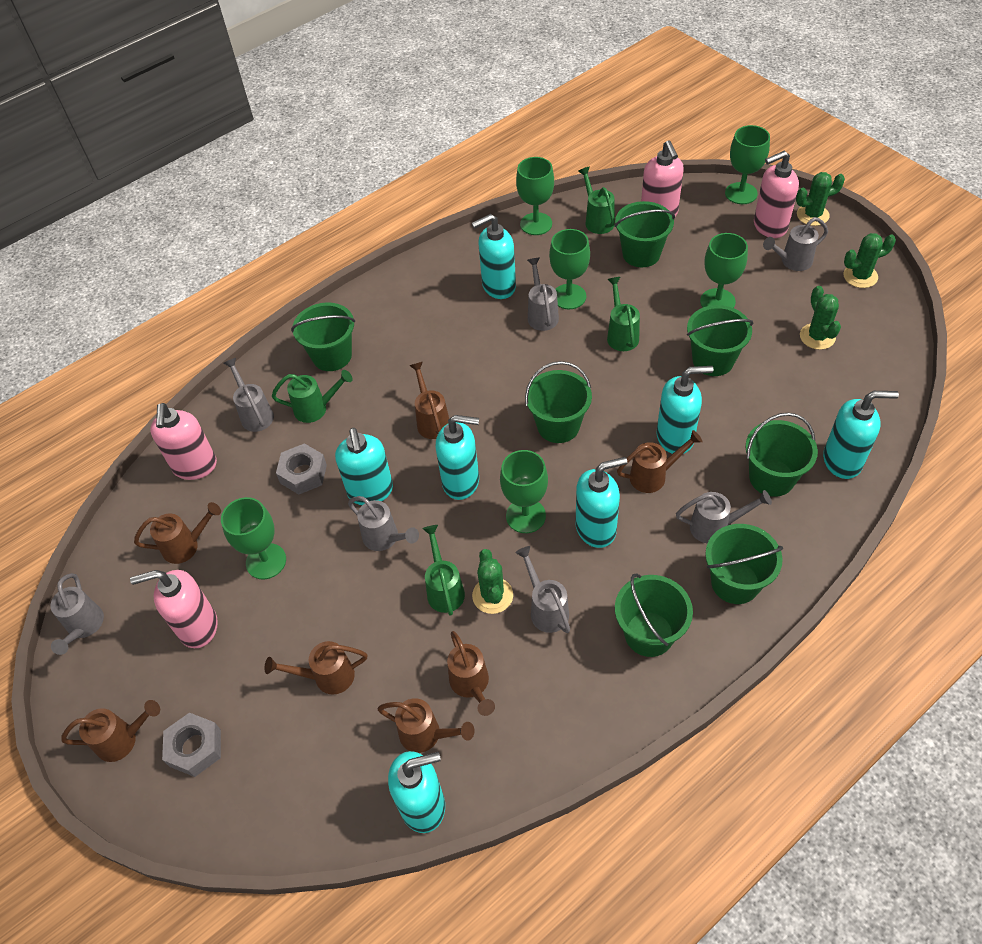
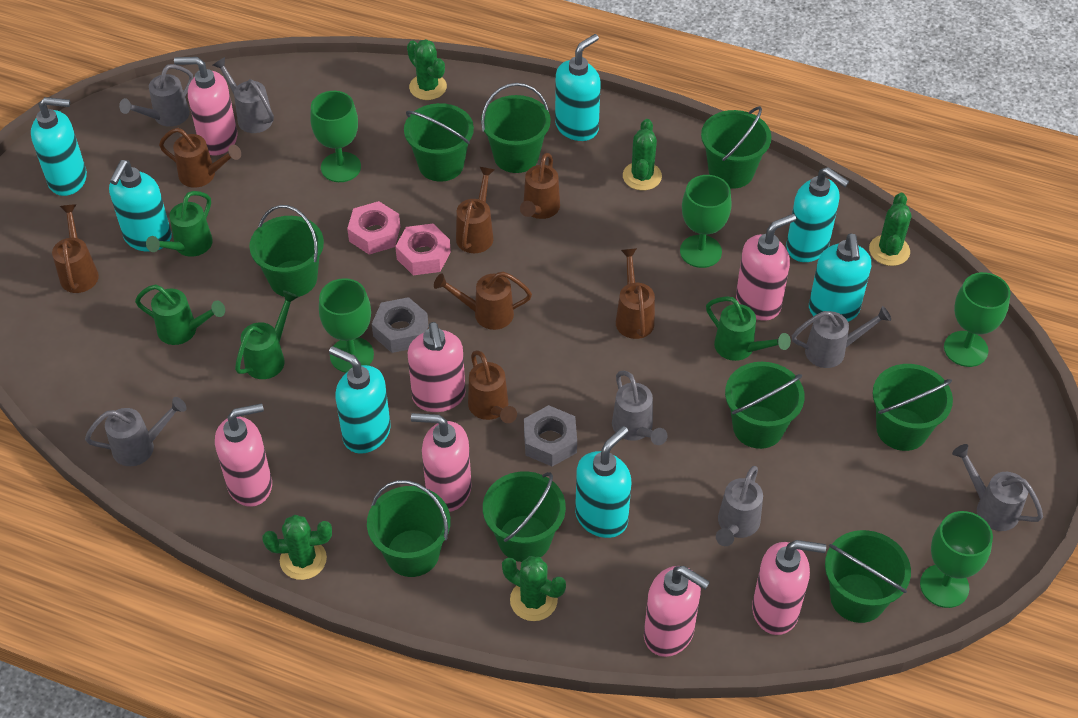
green bucket: [291,302,355,371] [525,361,592,443] [614,201,675,267] [615,573,693,657] [687,305,754,376] [705,524,783,604] [745,413,818,497] = 7 -> [249,205,324,297] [367,480,451,577] [404,103,474,182] [481,83,551,173] [483,471,566,562] [701,106,771,189] [725,362,805,449] [825,530,911,623] [873,364,953,451] = 9
green cactus: [472,549,513,614] [796,172,845,226] [800,286,841,350] [843,233,896,288] = 4 -> [263,515,332,580] [407,39,447,100] [502,556,566,621] [623,119,662,190] [869,193,911,266] = 5
green goblet: [221,497,286,579] [500,450,548,533] [516,157,554,235] [549,229,590,309] [700,233,748,308] [725,125,770,204] = 6 -> [310,91,361,182] [319,278,374,373] [680,175,732,268] [920,511,993,608] [944,272,1010,367] = 5
pink nut: none = 0 -> [347,201,400,255] [395,224,451,275] = 2
pink soap dispenser: [130,570,218,648] [150,403,217,480] [641,140,684,216] [754,151,799,238] = 4 -> [174,57,238,155] [215,403,272,507] [408,322,466,412] [411,413,472,512] [644,566,710,657] [736,214,796,321] [752,540,826,635] = 7

